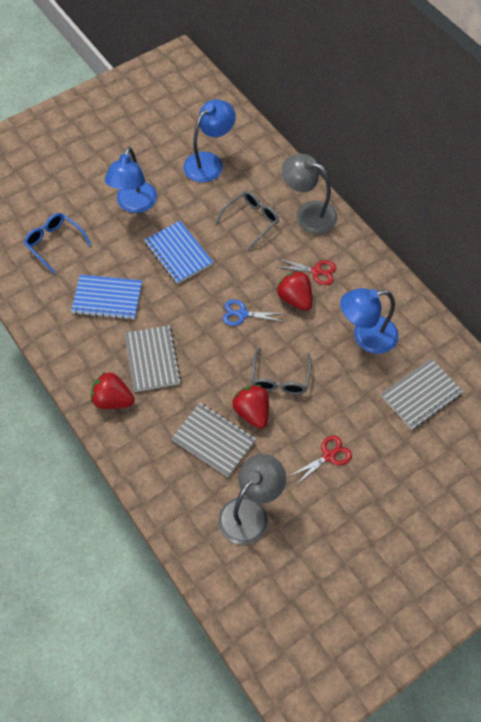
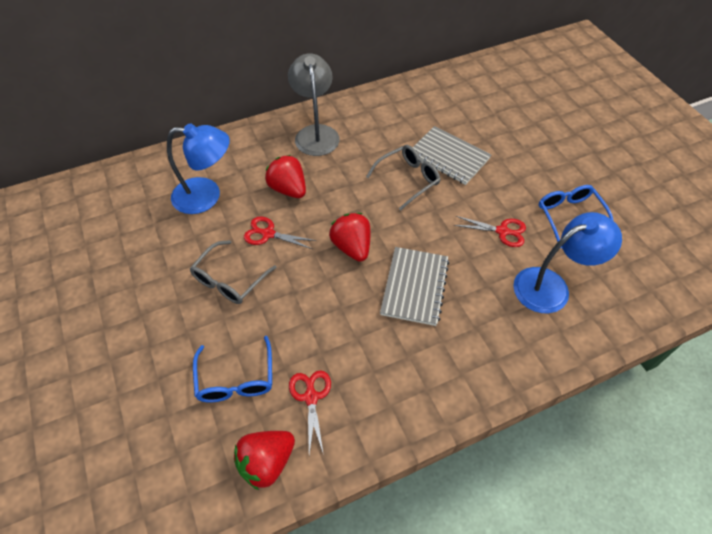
blue glasses: [24,213,91,273] = 1 -> [193,336,272,402] [539,185,613,248] = 2
blue lamp: [105,147,157,213] [183,100,236,182] [340,288,399,354] = 3 -> [167,123,230,214] [513,212,622,313] = 2
blue notebook: [71,274,142,320] [144,221,213,284] = 2 -> none = 0
blue scissors: [223,300,285,326] = 1 -> none = 0
grey lamp: [218,454,286,545] [282,154,337,234] = 2 -> [288,53,340,156] = 1
grey notebook: [125,325,181,392] [171,403,256,477] [381,358,463,429] = 3 -> [380,247,449,326] [413,126,491,185] = 2
red scissors: [279,259,336,285] [290,435,352,485] = 2 -> [244,217,316,249] [289,370,331,455] [454,216,526,247] = 3

